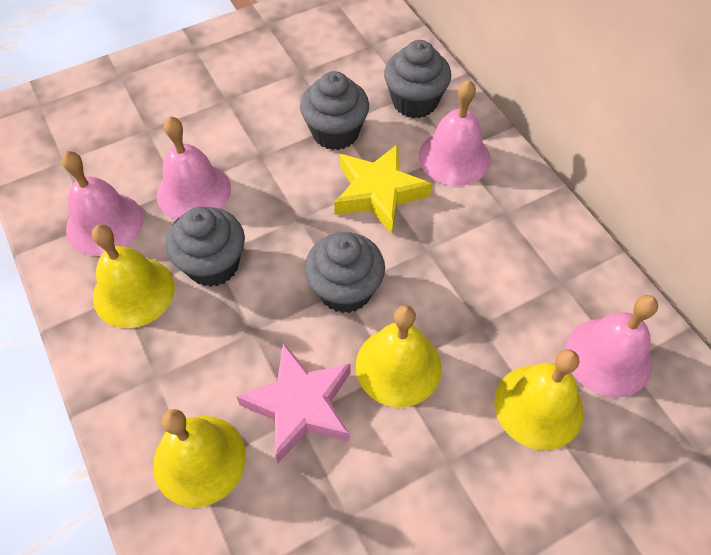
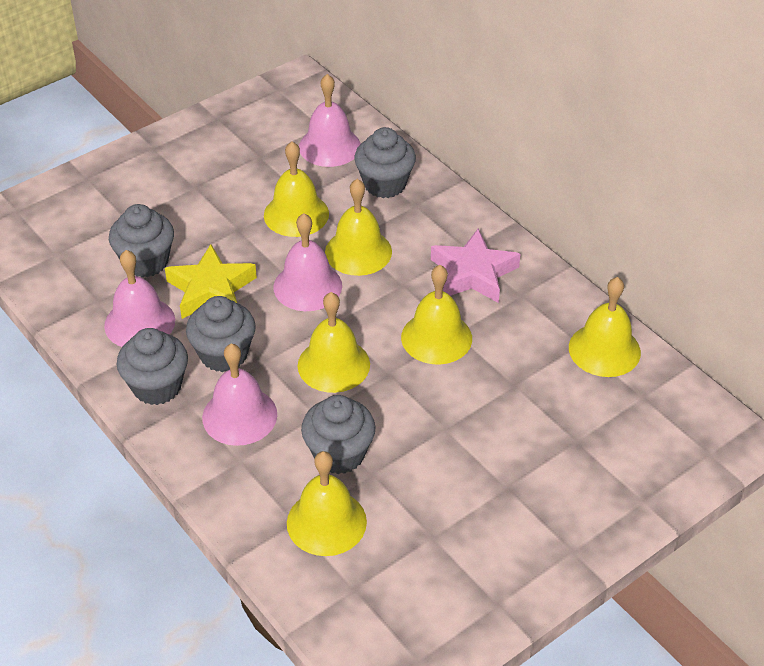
grey cupcake: [166,207,245,287] [300,71,369,150] [305,232,385,313] [384,40,451,118] = 4 -> [109,204,174,277] [117,328,188,405] [186,296,256,372] [301,395,375,474] [354,127,416,198] = 5
yellow bell: [92,224,175,328] [153,409,246,507] [356,305,442,407] [494,349,584,450] = 4 -> [264,141,329,237] [287,451,367,556] [298,292,370,393] [325,179,392,276] [401,265,472,365] [569,277,641,377] = 6

